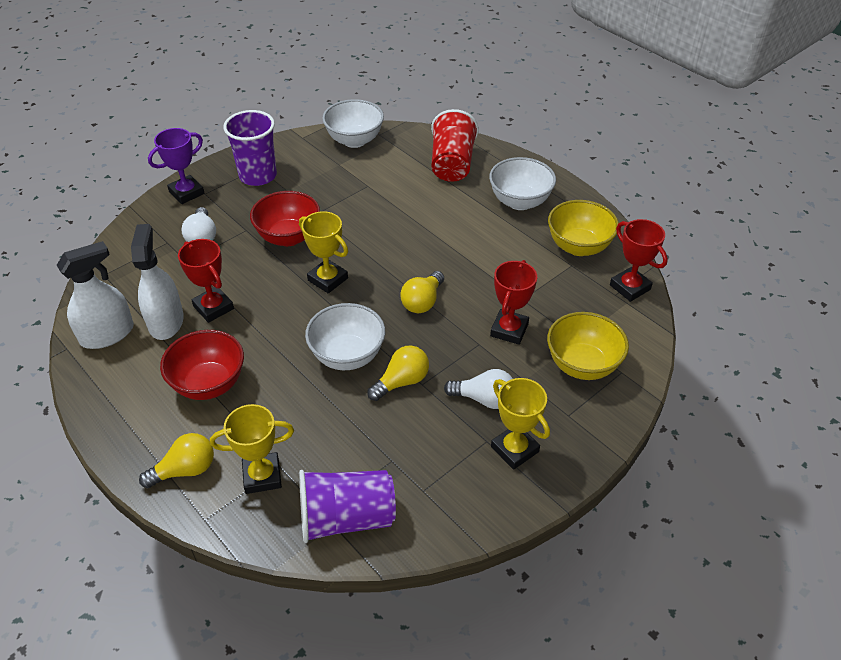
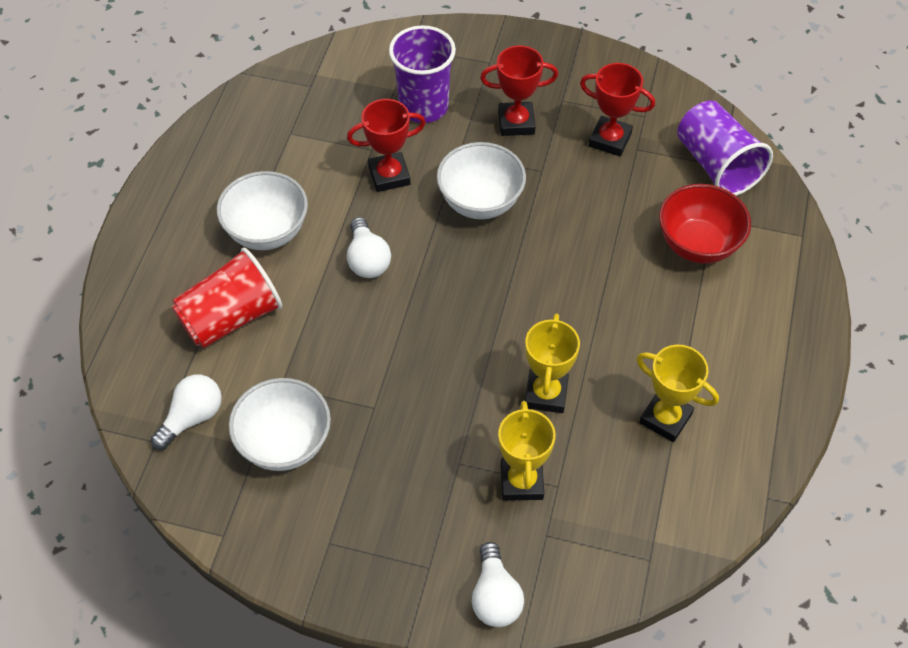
purple trophy: [148,128,205,204] = 1 -> none = 0
red bowl: [160,330,244,400] [250,191,320,246] = 2 -> [659,184,751,264] = 1
white light bulb: [182,207,216,242] [444,369,513,409] = 2 -> [151,375,222,450] [347,217,391,278] [472,542,524,627] = 3
white spray bottle: [57,241,134,349] [131,224,184,340] = 2 -> none = 0
yellow bowl: [547,312,629,380] [548,200,619,256] = 2 -> none = 0
yellow light bulb: [139,433,214,488] [367,345,429,401] [400,271,444,313] = 3 -> none = 0

